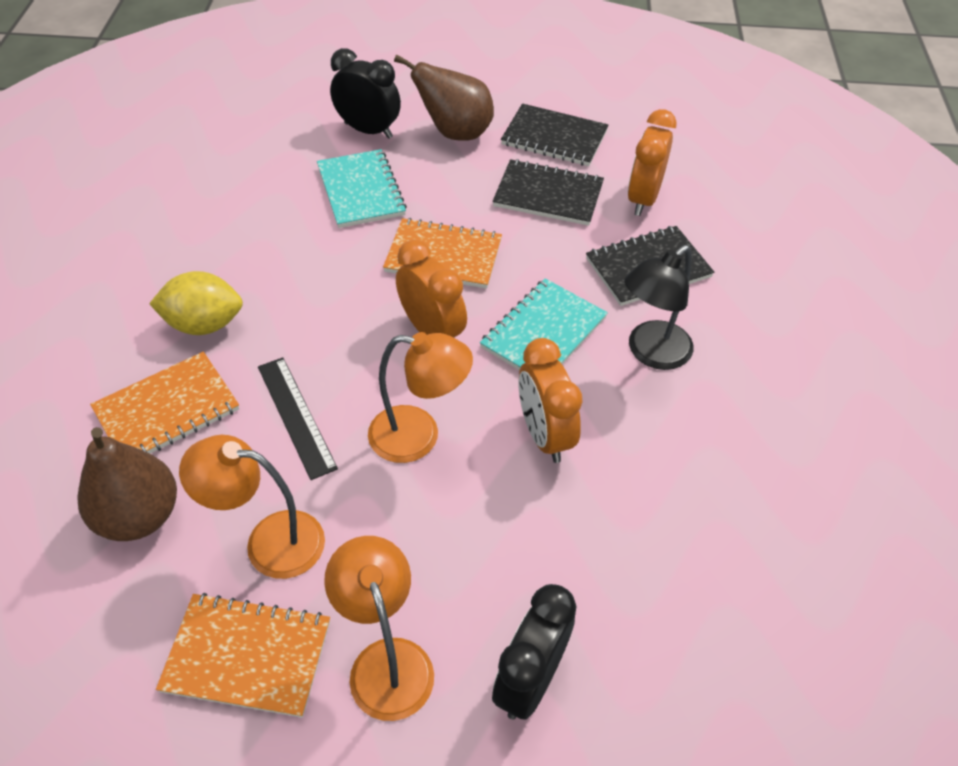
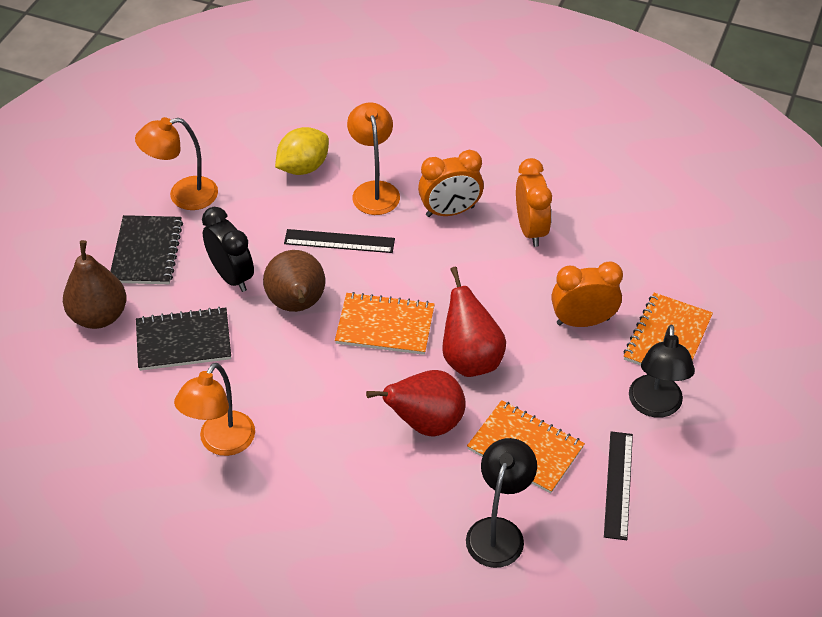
black clock: [330,48,401,139] [492,584,577,720] = 2 -> [202,207,254,292] = 1
black lamp: [624,245,693,370] = 1 -> [466,438,537,568] [629,325,695,418] = 2
black notebook: [493,159,604,226] [501,103,608,166] [586,226,714,306] = 3 -> [110,215,183,284] [136,307,231,371] = 2
black ruler: [258,357,338,480] = 1 -> [284,229,395,253] [604,431,633,540] = 2
red pear: none = 0 -> [366,370,466,437] [442,267,506,377] = 2
turquoise notebook: [317,149,407,228] [480,278,608,371] = 2 -> none = 0

